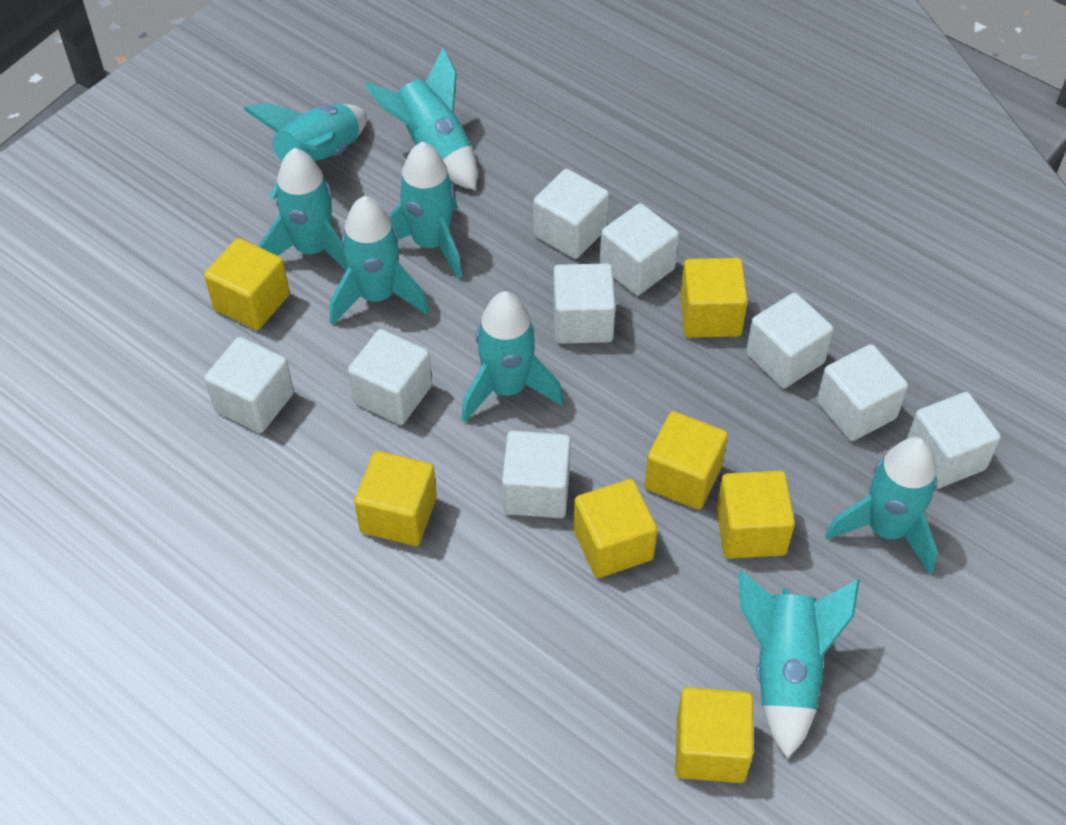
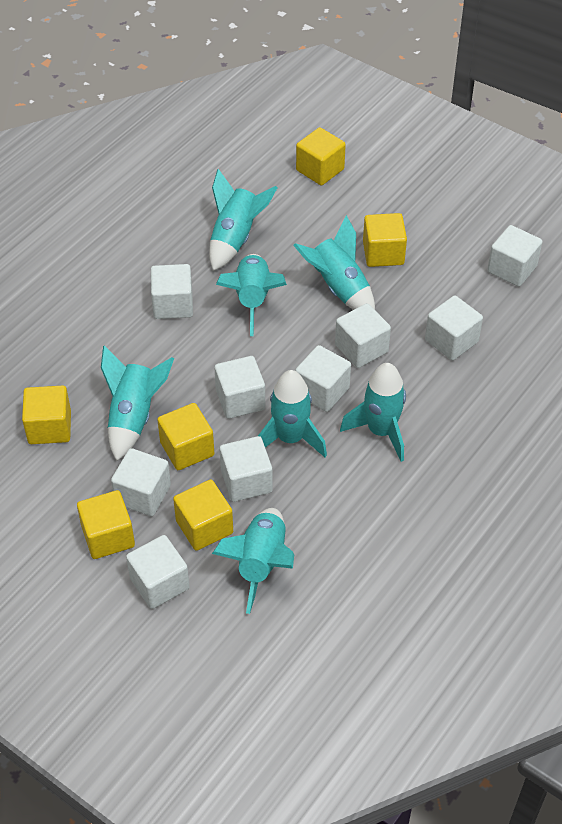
turquoise rocket: [243,102,367,200] [259,148,348,270] [330,196,429,325] [365,47,477,190] [388,142,462,280] [461,291,564,423] [738,570,860,759] [825,437,938,574] = 8 -> [101,346,174,461] [209,169,278,271] [212,508,294,614] [216,254,287,336] [258,370,327,457] [293,215,375,310] [340,363,406,462] = 7
yellow cube: [204,238,290,330] [354,451,437,546] [573,479,658,578] [644,411,728,509] [675,687,753,783] [680,258,748,338] [716,471,795,559] = 7 -> [22,386,71,444] [77,490,135,559] [157,403,214,470] [173,480,233,551] [296,127,346,186] [363,213,407,267] = 6

